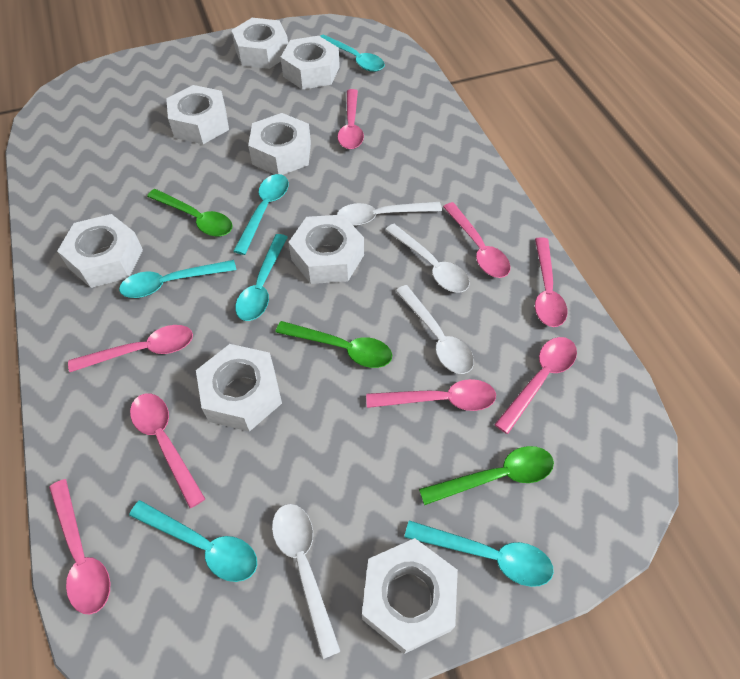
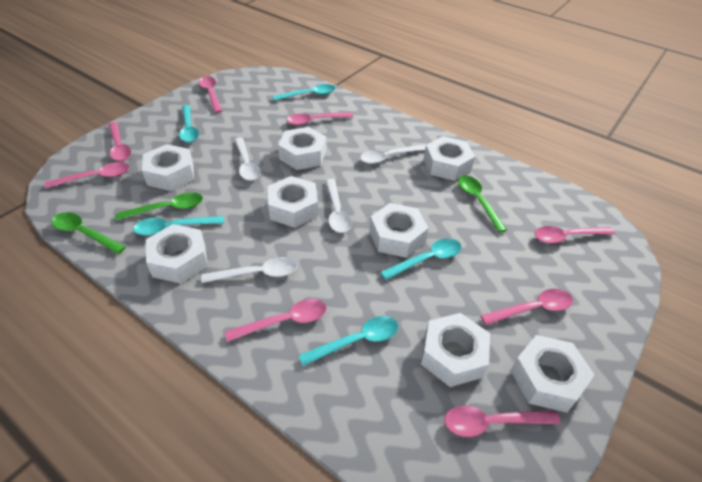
turquoise spoon: [119,260,236,298] [129,500,257,582] [233,174,289,255] [235,234,288,321] [320,34,385,72] [404,520,554,587] = 6 -> [133,216,224,236] [179,105,199,143] [272,84,335,101] [298,316,398,366] [380,238,461,280] = 5

